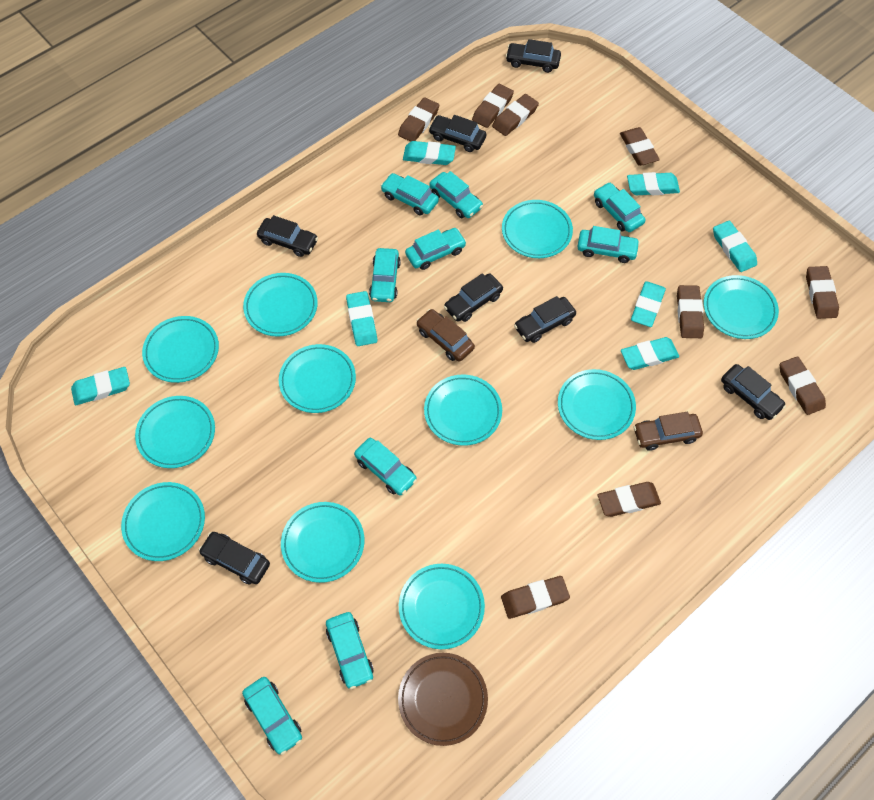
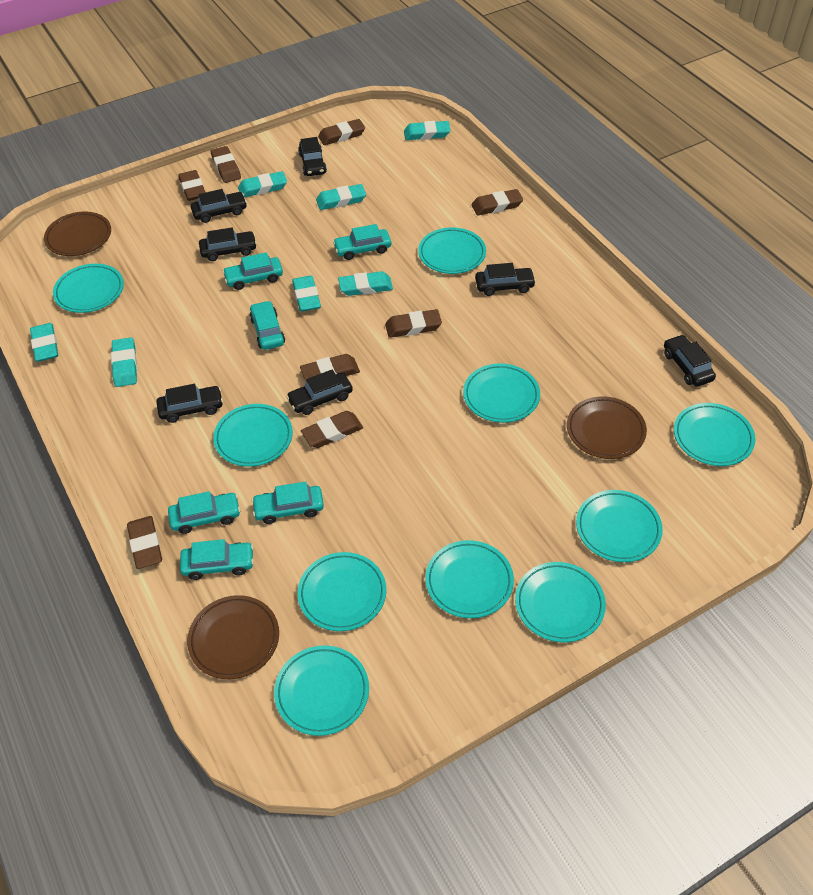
brown car: [416,309,475,362] [634,412,703,451] = 2 -> none = 0
brown eraser: [398,97,439,142] [472,84,514,128] [492,94,539,136] [501,576,570,619] [598,482,661,517] [620,127,660,166] [677,285,704,338] [780,356,826,415] [806,266,839,319] = 9 -> [127,516,162,569] [178,170,206,201] [211,146,241,183] [300,354,360,381] [301,411,363,448] [318,119,365,145] [385,309,442,338] [471,189,523,216] = 8
brown plate: [398,653,488,746] = 1 -> [44,212,111,256] [187,595,279,679] [567,396,647,459] = 3
turquoise car: [242,677,302,755] [326,612,374,689] [354,438,417,496] [369,248,401,302] [381,173,439,215] [405,228,467,270] [429,171,483,218] [577,226,640,263] [594,182,645,232] = 9 -> [168,491,240,534] [180,539,254,580] [223,252,283,290] [250,301,285,350] [251,482,324,524] [333,224,391,260] = 6
turquoise plate: [121,482,205,561] [135,396,215,468] [142,316,219,383] [243,273,318,337] [279,344,356,413] [281,502,364,583] [399,564,485,649] [424,375,502,446] [502,200,573,258] [558,369,636,440] [704,275,779,339] = 11 -> [53,264,124,313] [213,404,293,467] [274,645,369,736] [298,552,386,631] [418,227,486,274] [425,540,514,618] [463,363,540,423] [515,562,606,642] [576,490,663,562] [674,403,755,466] = 10

